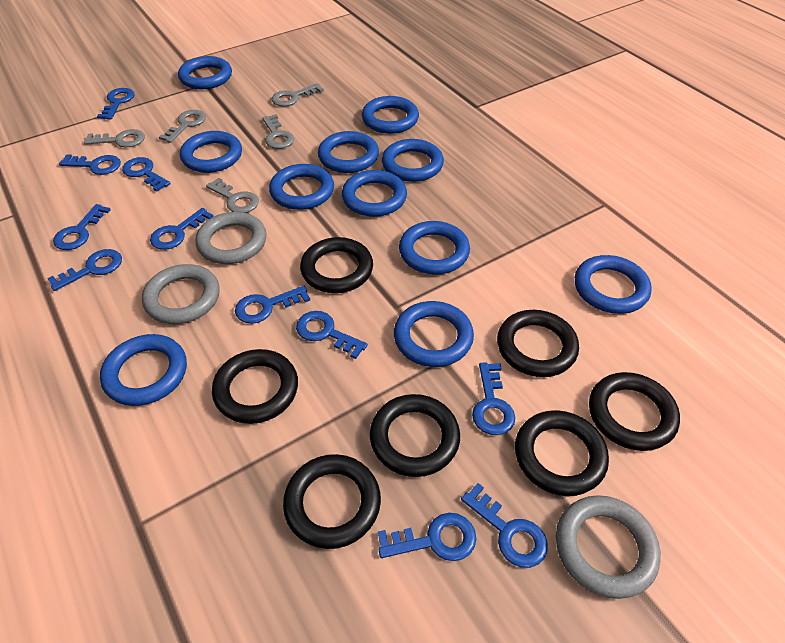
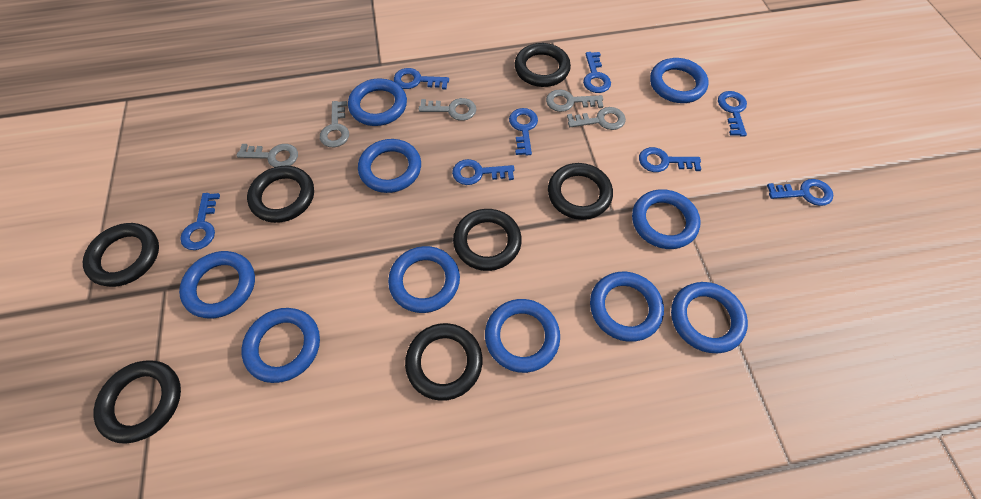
blue key: [47,249,122,291] [53,204,111,250] [59,154,121,175] [97,88,135,119] [122,157,170,191] [150,208,213,250] [235,286,310,324] [296,311,368,359] [378,513,476,561] [461,483,548,568] [472,362,515,435] = 11 -> [180,193,220,250] [394,68,449,89] [452,159,514,185] [509,108,538,156] [583,52,611,93] [639,147,701,172] [718,91,747,137] [767,179,833,206] = 8
blue ring: [100,334,187,406] [178,56,232,89] [180,131,242,173] [269,164,334,210] [318,131,379,173] [342,170,407,217] [362,96,419,134] [382,139,444,182] [394,301,474,367] [399,221,470,275] [575,255,652,314] = 11 -> [179,251,255,318] [241,308,320,383] [348,78,407,126] [358,139,421,193] [388,246,460,313] [485,299,560,373] [590,272,664,342] [632,189,700,249] [650,58,709,103] [671,282,748,353] = 10
grey ring: [142,264,220,324] [195,212,267,264] [556,495,661,599] = 3 -> none = 0

